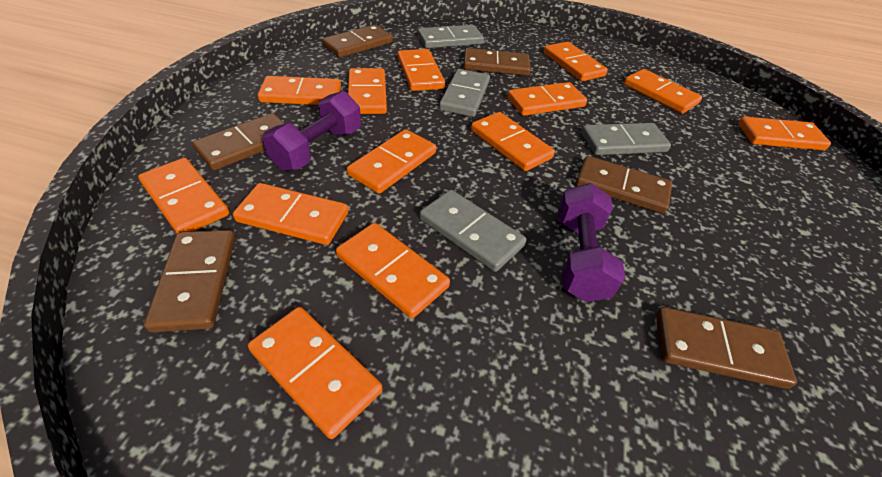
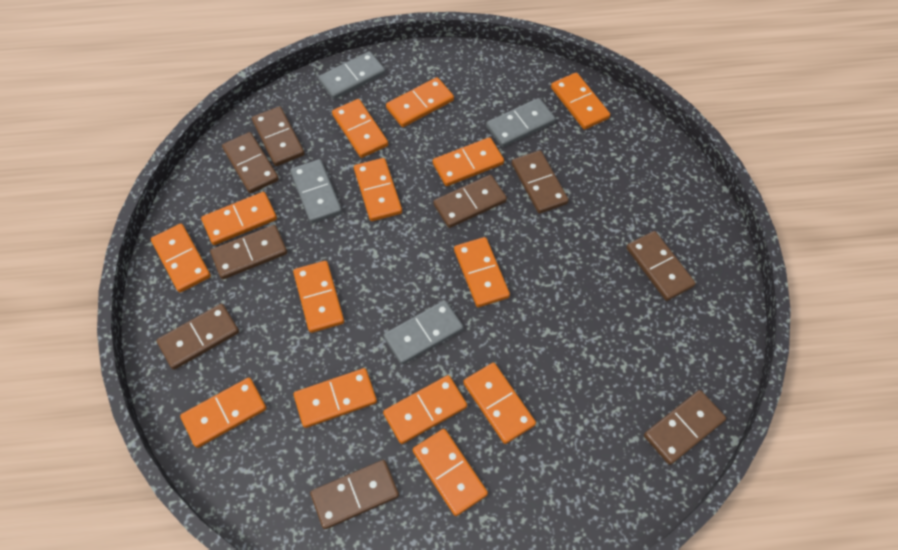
brown domino: [144,230,235,333] [192,113,285,171] [322,25,393,58] [464,48,531,76] [576,156,672,214] [656,307,797,389] = 6 -> [157,304,239,370] [210,225,287,279] [222,132,279,194] [252,106,305,166] [310,460,399,529] [433,175,507,228] [512,150,569,214] [627,231,696,301] [644,390,726,465] = 9
orange domino: [138,158,229,233] [233,183,348,245] [248,307,383,439] [258,76,341,105] [336,223,450,318] [347,129,436,194] [348,68,387,114] [397,49,445,91] [471,112,555,171] [508,82,587,116] [544,42,608,81] [624,69,702,113] [738,116,831,150] = 13 -> [151,224,211,292] [180,378,266,448] [201,192,277,245] [293,261,344,333] [294,368,377,428] [332,99,388,158] [354,158,402,221] [383,375,467,444] [386,77,454,127] [413,429,488,516] [433,137,504,186] [454,237,510,307] [463,363,536,444] [551,73,610,130] = 14
purple dumbbell: [262,91,361,171] [558,183,625,302] = 2 -> none = 0

